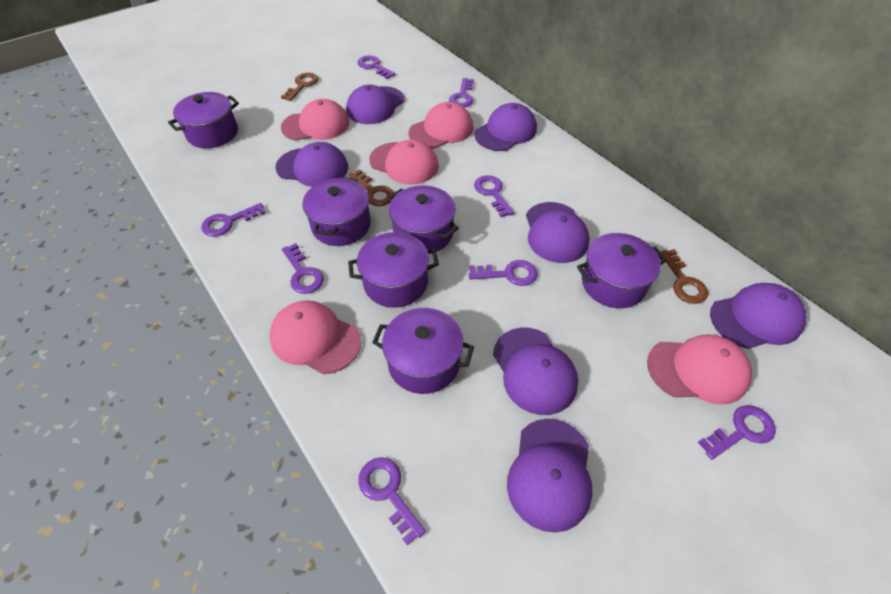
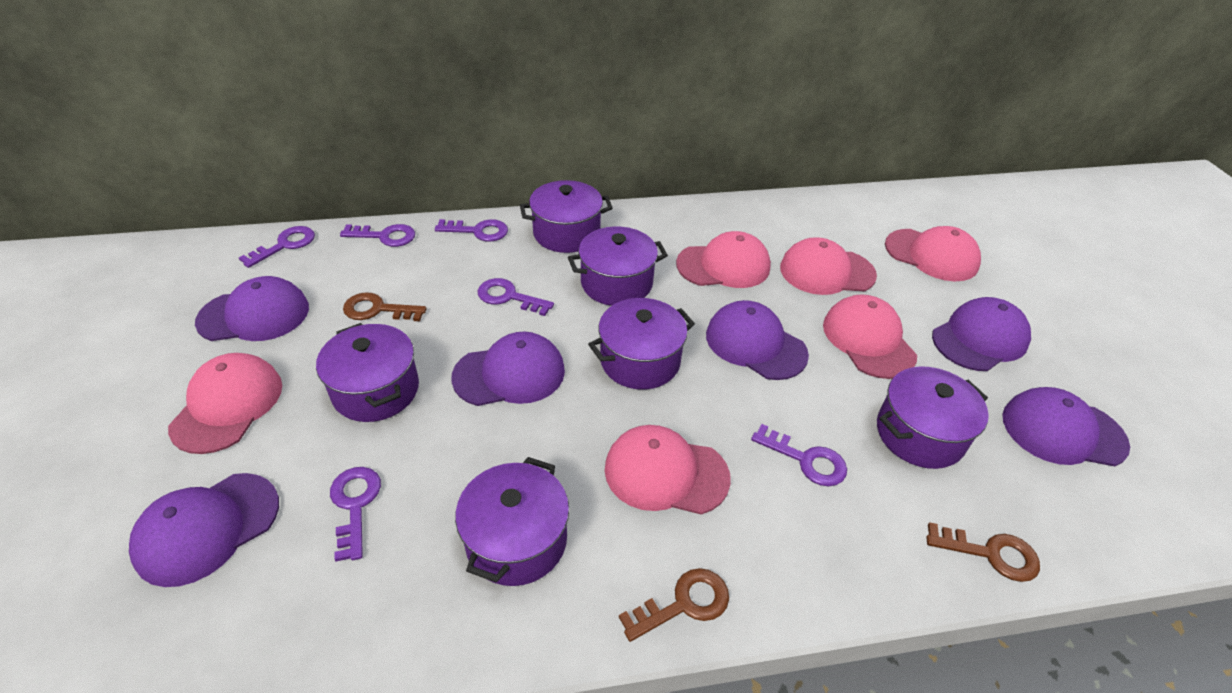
pink cap: [269,300,361,374] [281,99,349,140] [369,140,439,185] [409,102,473,148] [647,334,752,404] = 5 -> [168,353,282,454] [605,425,731,514] [676,231,771,288] [780,237,877,295] [823,294,917,379] [885,226,981,281] = 6
purple cap: [276,142,348,187] [346,85,404,124] [475,103,537,151] [493,328,578,415] [507,419,593,532] [526,202,590,263] [710,283,806,349] = 7 -> [129,473,279,587] [195,276,309,341] [451,332,565,406] [706,300,809,380] [932,297,1031,371] [1002,387,1130,466] = 6
purple key: [201,203,266,237] [282,243,324,294] [358,55,396,79] [358,457,426,545] [449,78,474,108] [469,260,537,286] [474,175,514,217] [698,405,776,460] = 8 -> [239,226,315,268] [330,467,381,562] [340,224,415,247] [435,219,508,242] [478,278,554,316] [751,424,847,486] = 6

